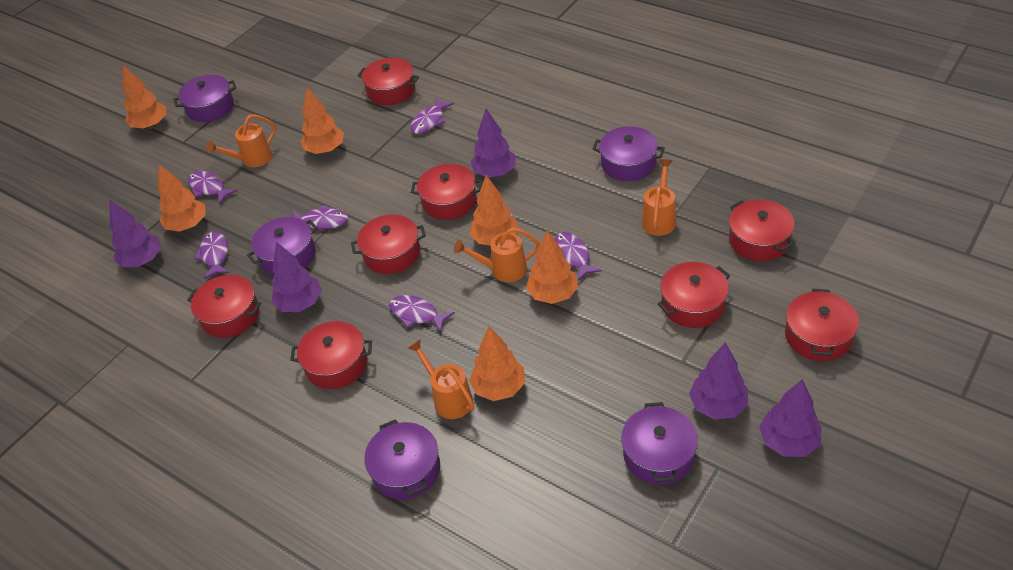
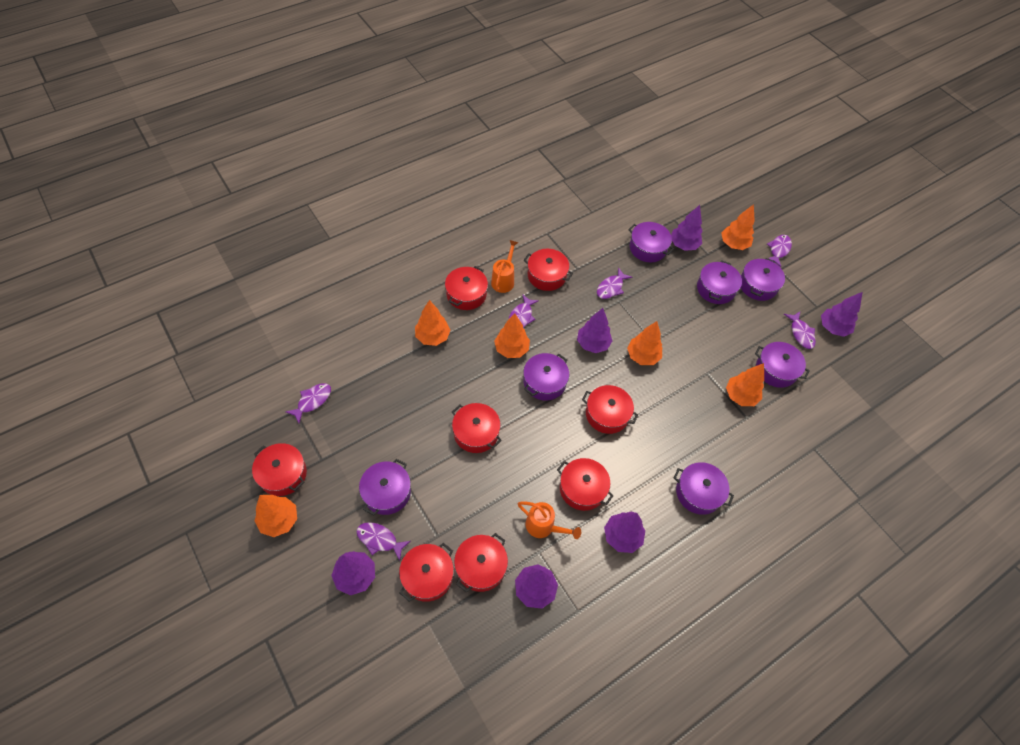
orange watering can: [206,114,276,167] [408,339,475,419] [454,227,540,282] [642,159,676,236] = 4 -> [491,240,518,293] [518,501,581,539] = 2
purple pot: [173,75,236,122] [247,217,318,275] [364,419,440,500] [593,126,665,181] [621,402,698,485] = 5 -> [359,459,411,516] [523,353,569,401] [628,222,674,262] [674,462,734,515] [697,260,742,304] [741,258,785,301] [755,342,810,388] = 7
purple tree: [110,200,161,267] [271,242,322,312] [470,109,516,177] [689,342,748,420] [759,379,822,457] = 5 -> [331,551,375,595] [515,565,558,609] [577,308,612,353] [604,512,645,553] [671,205,702,251] [821,292,862,337] = 6

